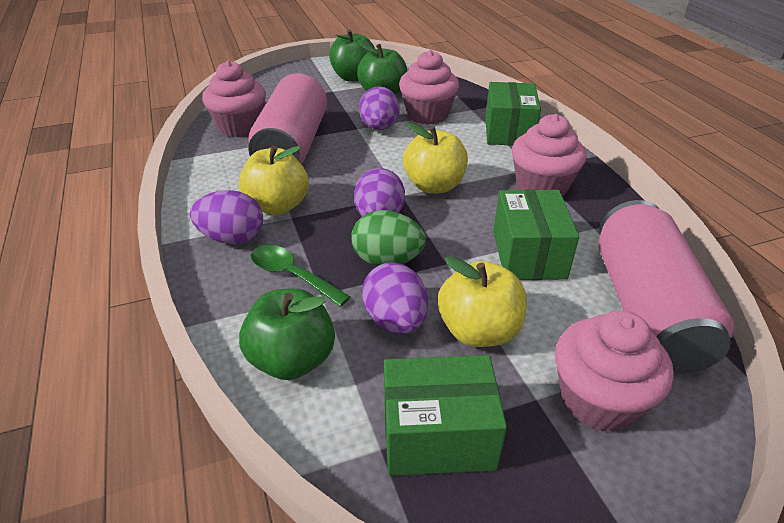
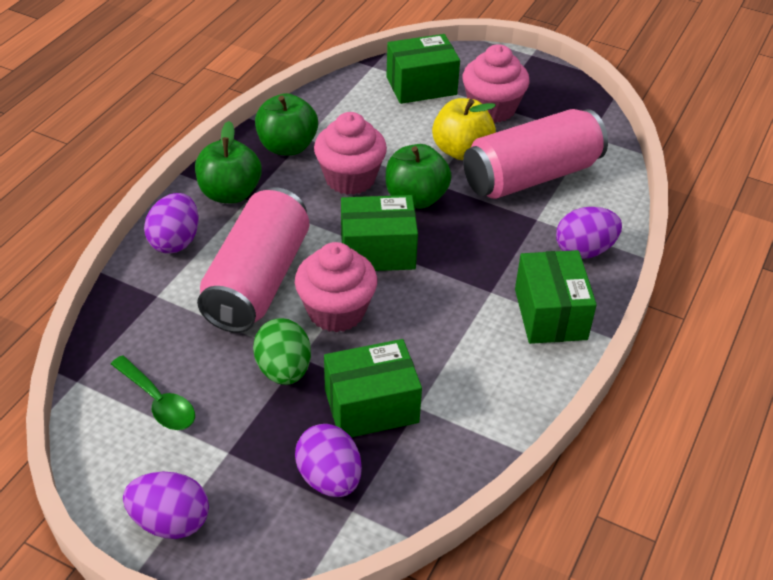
green box: [384,355,507,476] [485,82,541,146] [493,189,579,280] = 3 -> [324,339,422,437] [341,195,418,271] [386,34,460,104] [515,250,597,344] = 4
pink cupcake: [202,61,266,137] [399,50,459,125] [511,114,586,197] [555,310,674,432] = 4 -> [295,242,377,332] [314,112,387,195] [463,44,530,123] = 3
yellow apple: [239,145,309,215] [403,123,468,194] [438,256,527,347] = 3 -> [432,98,496,160] = 1

